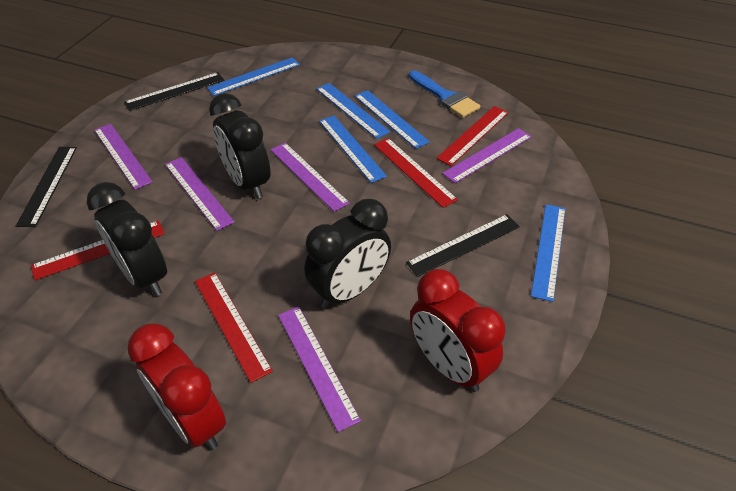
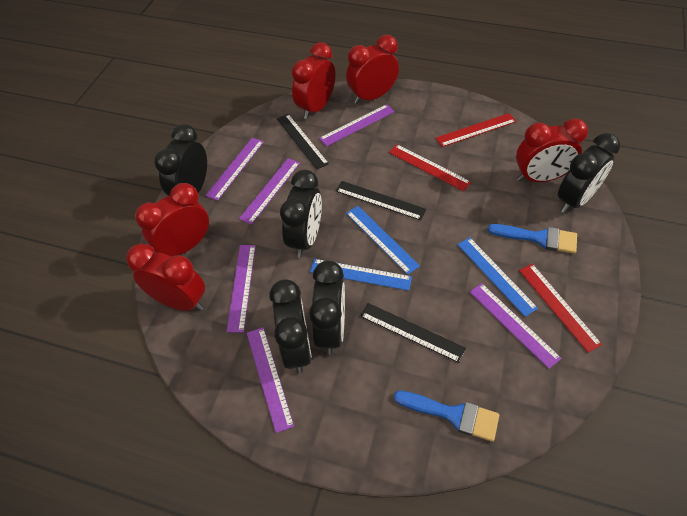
black clock: [87,182,167,296] [209,93,270,199] [304,199,391,309] = 3 -> [154,124,207,196] [269,279,312,374] [280,170,322,258] [309,260,345,355] [558,133,620,213] = 5
blue brush: [409,71,480,118] = 1 -> [394,391,499,442] [488,224,577,254] = 2
blue ruler: [207,57,300,96] [316,83,390,139] [319,116,387,183] [355,90,430,149] [531,204,565,302] = 5 -> [310,259,412,291] [346,206,420,275] [457,237,538,317] = 3
purple ruler: [94,124,153,190] [165,157,235,231] [270,143,350,212] [278,307,361,432] [442,128,532,183] = 5 -> [205,138,264,201] [226,245,256,332] [239,158,300,225] [247,327,294,433] [319,104,395,146] [470,283,562,369] = 6
red clock: [128,323,226,450] [410,269,506,392] = 2 -> [126,243,205,311] [135,183,209,256] [292,42,335,119] [346,35,399,104] [516,118,588,182] = 5
red ruler: [31,221,165,280] [195,272,273,383] [374,138,458,208] [436,106,509,166] = 4 -> [389,144,471,191] [436,113,516,147] [519,264,602,353] = 3

